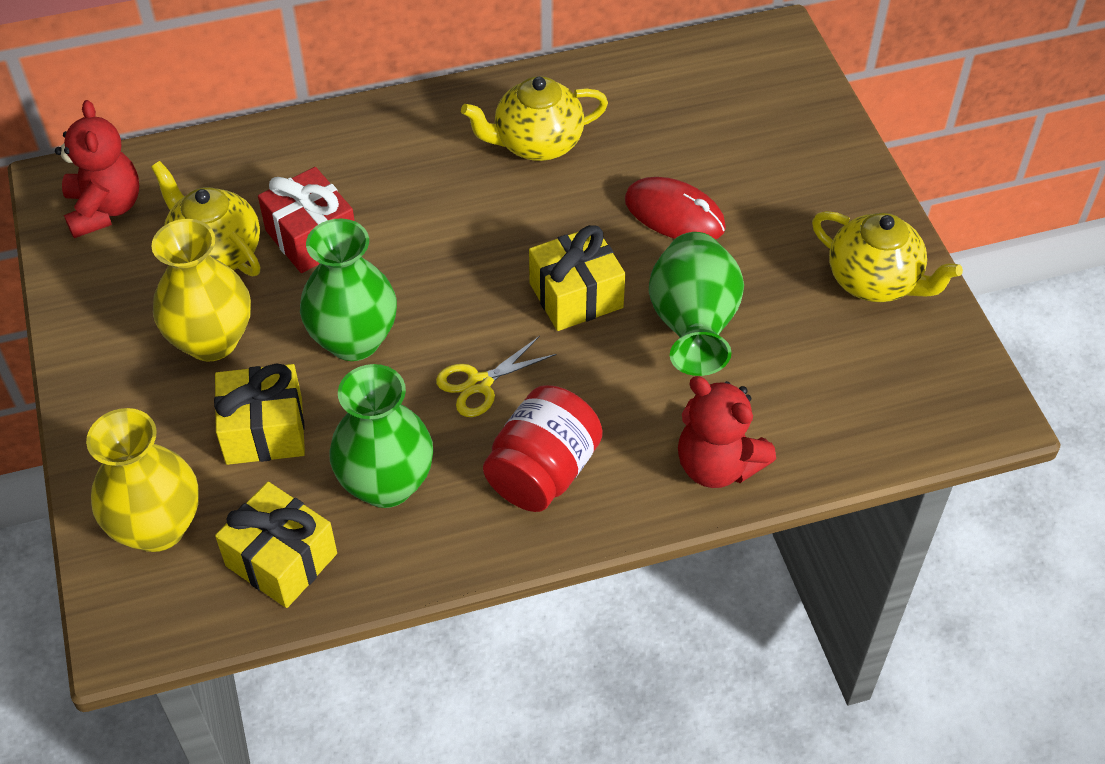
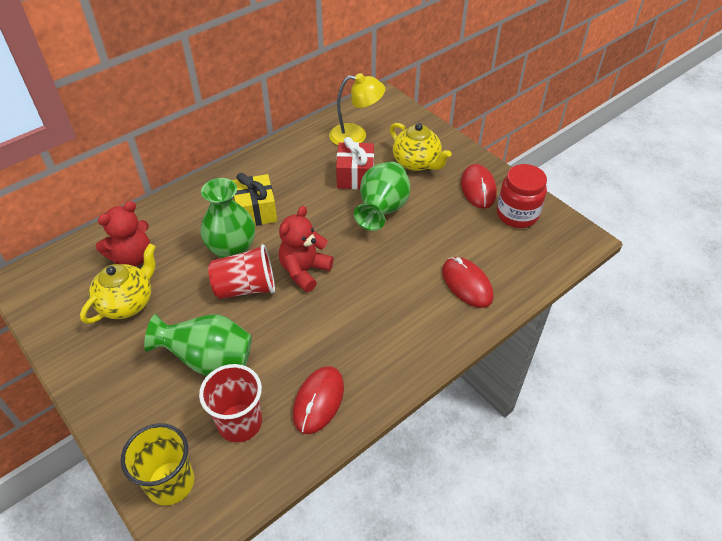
red cup: none = 0 -> [199,364,262,442] [208,244,275,299] = 2
red mouse: [625,177,726,239] = 1 -> [293,366,344,434] [442,257,494,308] [461,164,497,209] = 3
yellow cup: none = 0 -> [121,423,194,505] = 1
yellow gift: [214,364,305,465] [215,482,337,608] [529,225,625,331] = 3 -> [232,173,277,226] = 1
yellow lamp: none = 0 -> [329,73,385,145] = 1
yellow scissors: [436,336,557,417] = 1 -> none = 0
yellow teapot: [151,161,260,276] [461,76,608,161] [812,211,963,302] = 3 -> [80,244,156,324] [390,123,451,171] = 2
yellow vase: [86,408,199,552] [151,219,251,362] = 2 -> none = 0

